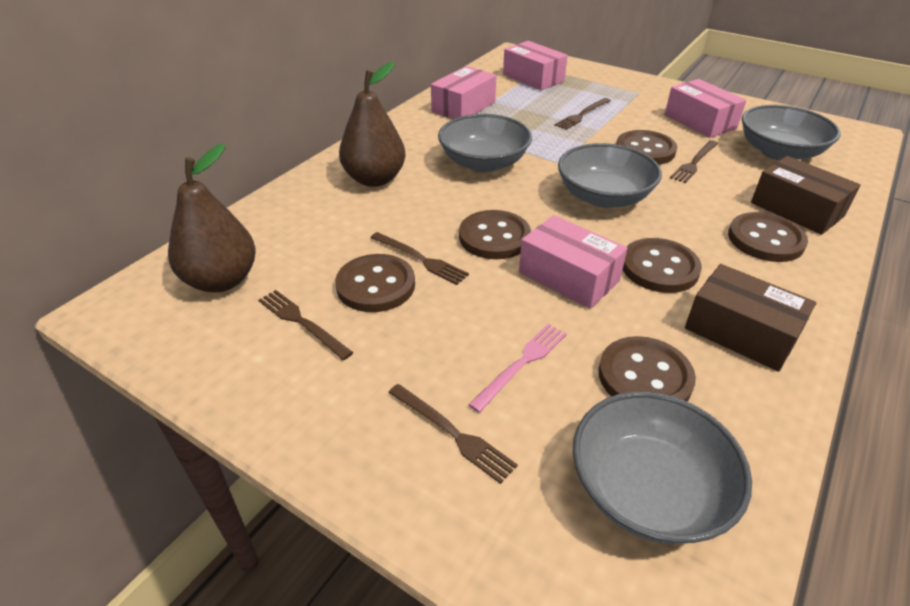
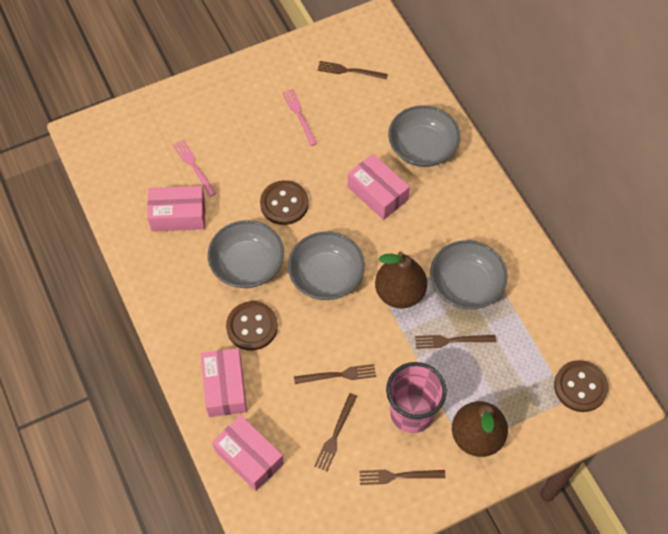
brown box: [685,264,816,372] [751,156,861,235] = 2 -> none = 0
brown button: [335,254,415,312] [459,210,531,259] [598,336,696,401] [616,130,677,165] [623,238,702,293] [728,212,808,262] = 6 -> [226,301,278,351] [260,180,309,225] [554,360,608,412] = 3
pink cup: none = 0 -> [386,362,447,433] = 1
pink fork: [468,324,567,413] = 1 -> [173,140,216,197] [282,89,317,146] = 2

